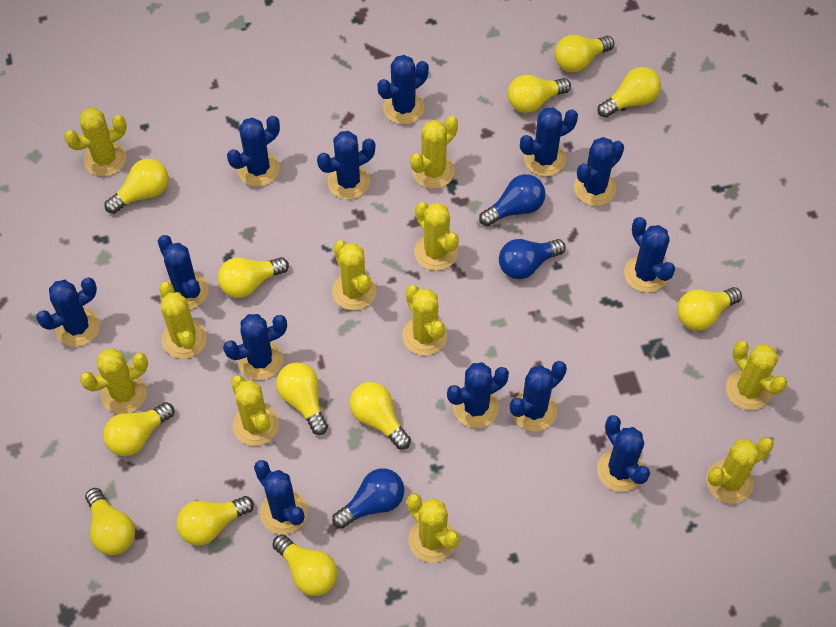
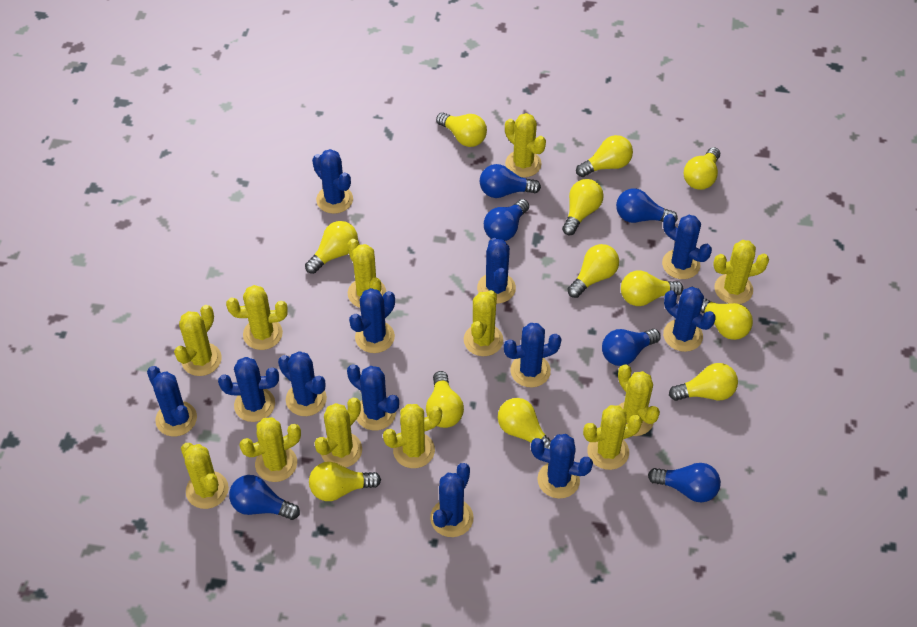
blue cactus: [36,277,100,347] [158,235,209,309] [223,314,287,380] [227,116,280,187] [254,460,308,534] [317,131,375,199] [378,55,429,124] [447,362,509,428] [510,361,567,431] [520,107,578,176] [574,137,624,206] [597,415,650,492] [624,217,675,293] = 13 -> [147,366,197,436] [218,357,279,422] [278,351,327,416] [312,149,353,214] [347,364,399,431] [349,288,395,353] [430,463,474,537] [477,238,516,303] [504,323,561,387] [531,434,593,499] [662,214,712,279] [663,287,716,352] = 12
blue light bulb: [332,468,404,529] [479,174,546,226] [499,239,566,279] = 3 -> [229,475,300,520] [480,164,541,198] [484,199,529,241] [602,329,661,366] [616,188,678,223] [648,463,721,502] = 6
yellow cactus: [64,108,127,177] [80,348,148,414] [159,282,207,359] [231,375,279,446] [332,240,376,310] [402,285,447,355] [407,493,460,562] [410,116,458,189] [414,202,459,271] [706,437,774,504] [726,341,787,410] = 11 -> [174,305,222,376] [181,443,229,509] [226,285,288,350] [239,417,301,482] [314,398,362,468] [348,239,386,308] [383,404,442,468] [464,290,503,356] [505,113,546,177] [583,405,642,470] [618,364,660,436] [713,240,769,304] = 12

